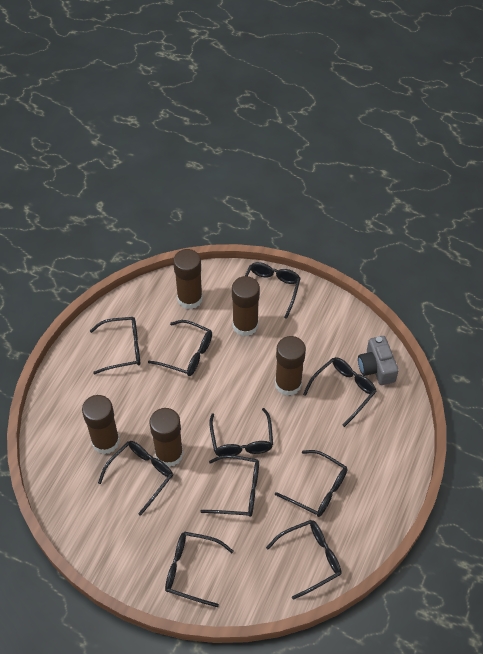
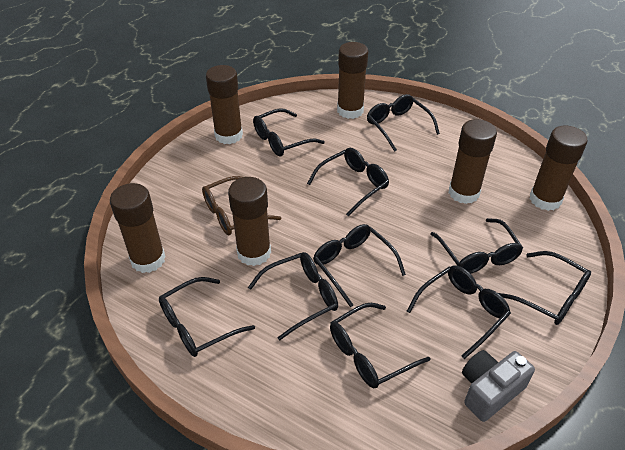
brown glasses: none = 0 -> [202,176,281,235] = 1
brown glue stick: [82,395,120,454] [149,408,183,467] [173,249,203,309] [232,276,260,336] [275,336,306,396] = 5 -> [110,183,166,273] [206,65,243,144] [228,177,271,266] [337,42,368,119] [448,119,497,204] [529,126,588,211] = 6

